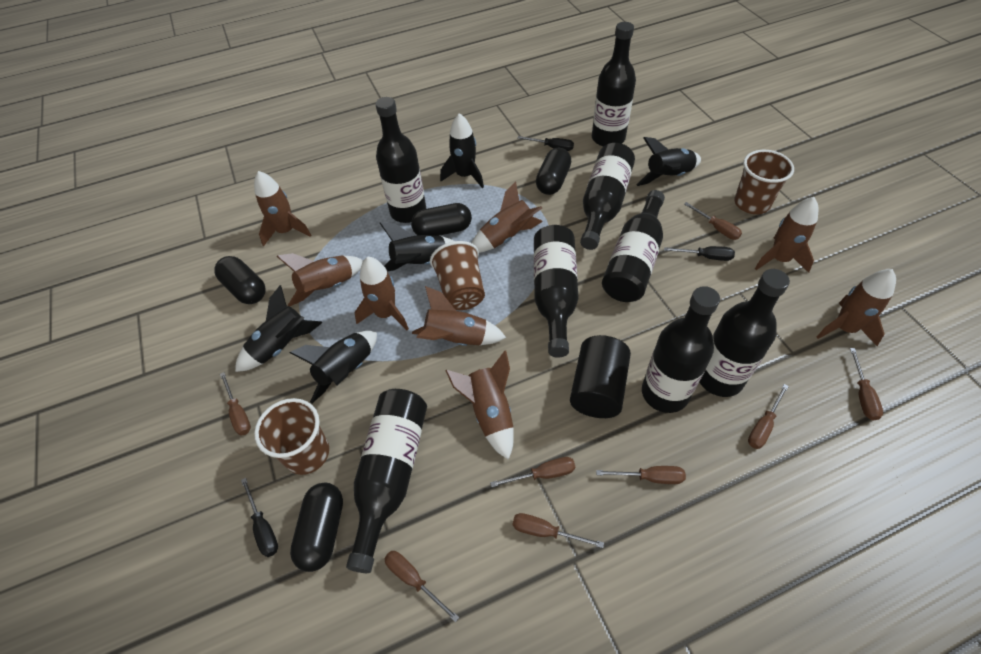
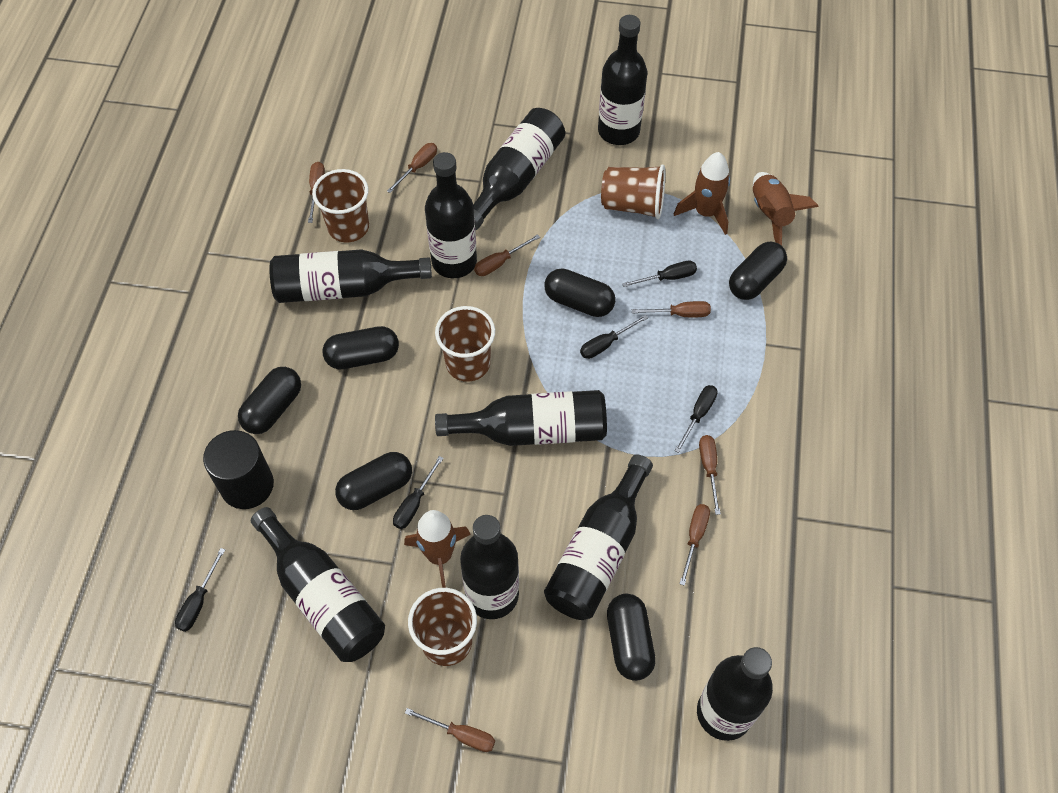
black bottle: [346,389,427,573] [376,97,426,223] [534,225,579,358] [580,143,635,250] [592,22,636,147] [602,190,665,302] [642,286,720,413] [700,269,790,397] = 8 -> [251,507,385,662] [269,249,432,303] [425,152,477,278] [435,390,607,446] [460,515,519,619] [473,108,565,230] [544,454,653,620] [598,15,647,145] [697,647,773,741] = 9
black capsule: [215,256,266,304] [290,483,343,572] [411,203,472,236] [536,148,571,195] = 4 -> [238,367,301,434] [322,326,399,369] [335,452,412,510] [544,268,615,317] [607,594,656,681] [729,242,787,300] = 6
black rocket: [235,285,322,372] [290,331,377,403] [380,222,454,272] [440,113,484,188] [636,137,701,186] = 5 -> none = 0
black screwdriver: [241,478,278,557] [517,136,574,151] [664,246,735,261] = 3 -> [175,548,225,632] [393,456,443,529] [580,315,648,359] [622,261,697,287] [675,385,717,453] = 5
brown cup: [254,398,329,475] [430,241,485,310] [734,150,794,214] = 3 -> [312,169,369,242] [408,588,477,666] [435,306,495,382] [601,164,665,219] = 4
brown rocket: [254,171,311,246] [277,253,364,306] [354,257,409,330] [412,286,506,346] [446,350,514,460] [472,181,543,253] [755,197,819,273] [817,269,896,346] = 8 -> [404,510,471,588] [674,152,730,235] [753,172,819,246] = 3
brown screwdriver: [220,372,251,436] [384,551,459,622] [490,457,575,487] [513,513,604,548] [596,466,686,484] [684,202,742,240] [748,384,789,449] [850,348,883,420] = 8 -> [308,162,325,223] [387,143,437,193] [405,708,495,752] [474,234,540,276] [632,301,711,317] [679,504,710,586] [699,435,721,515] = 7

